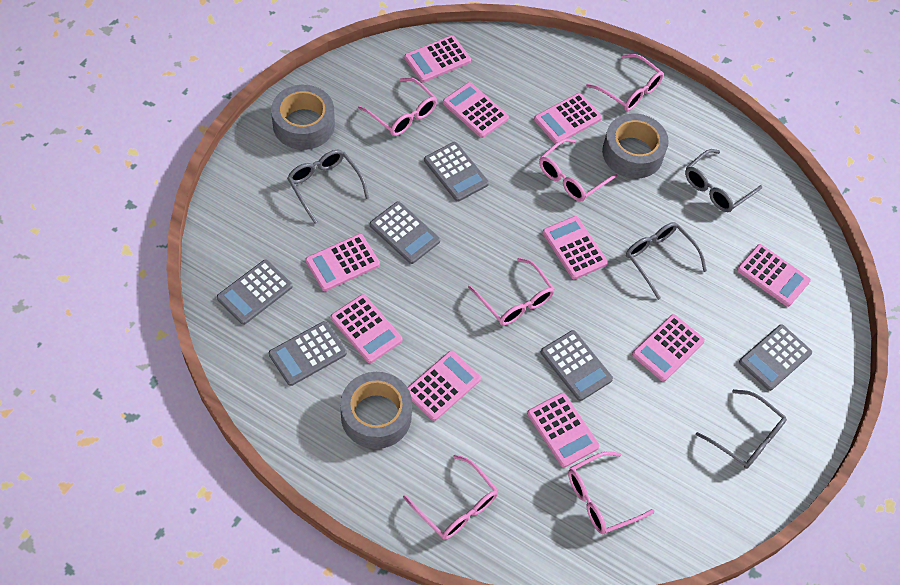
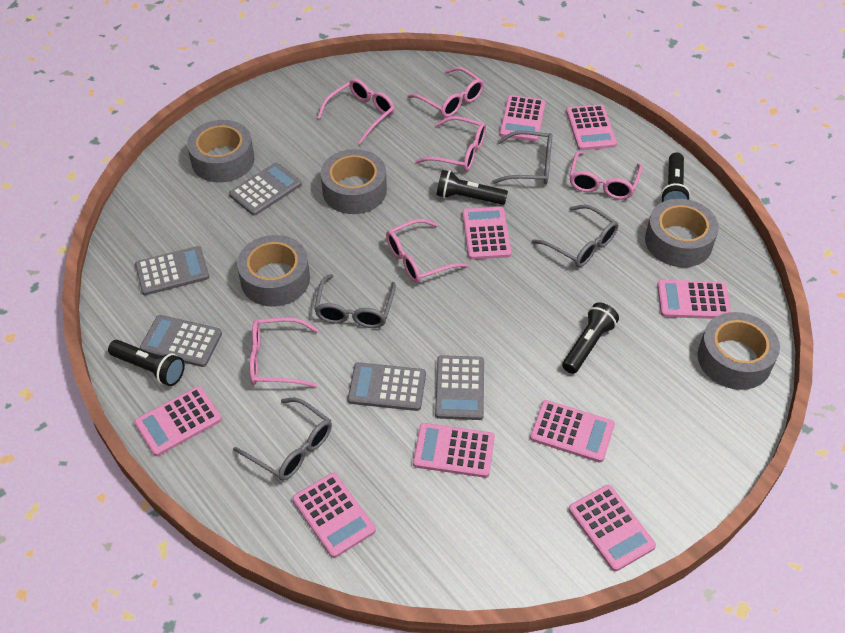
black flashlight: none = 0 -> [108,340,185,386] [437,170,508,205] [562,302,619,374] [661,152,691,202] = 4
grey calculator: [217,259,293,325] [269,321,347,386] [370,201,440,264] [424,142,489,202] [541,330,613,401] [739,324,812,391] = 6 -> [135,246,209,295] [140,315,222,367] [229,163,302,216] [348,362,426,411] [435,355,484,420] = 5
grey tape: [271,85,335,150] [340,372,412,449] [602,114,669,179] = 3 -> [187,120,255,183] [237,235,310,306] [321,149,387,214] [645,199,719,267] [698,312,780,390] = 5
pink calculator: [305,234,380,291] [331,294,402,363] [404,35,471,82] [407,351,481,421] [443,82,509,138] [527,393,600,468] [534,93,602,144] [542,216,608,279] [632,314,705,382] [737,244,811,307] = 10 -> [134,386,222,456] [292,473,376,558] [413,423,495,478] [462,207,511,260] [499,95,546,141] [530,400,615,463] [566,105,617,150] [569,485,656,571] [657,280,731,319] = 9

